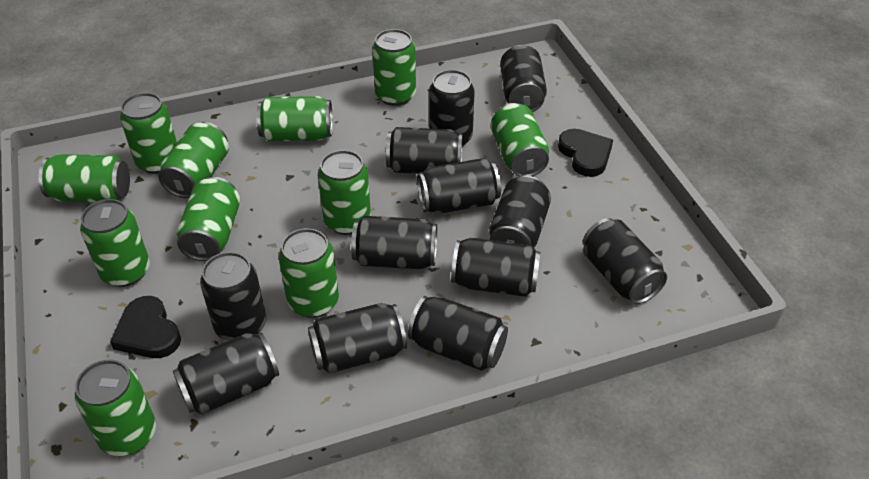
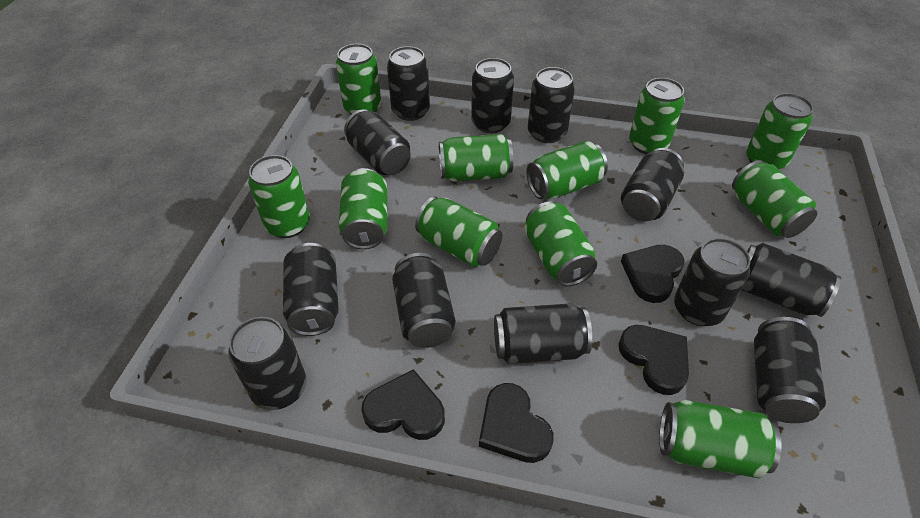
black heart: [110,296,181,358] [558,129,613,177] = 2 -> [361,369,445,440] [479,383,553,463] [619,325,689,395] [621,245,684,303] = 4

